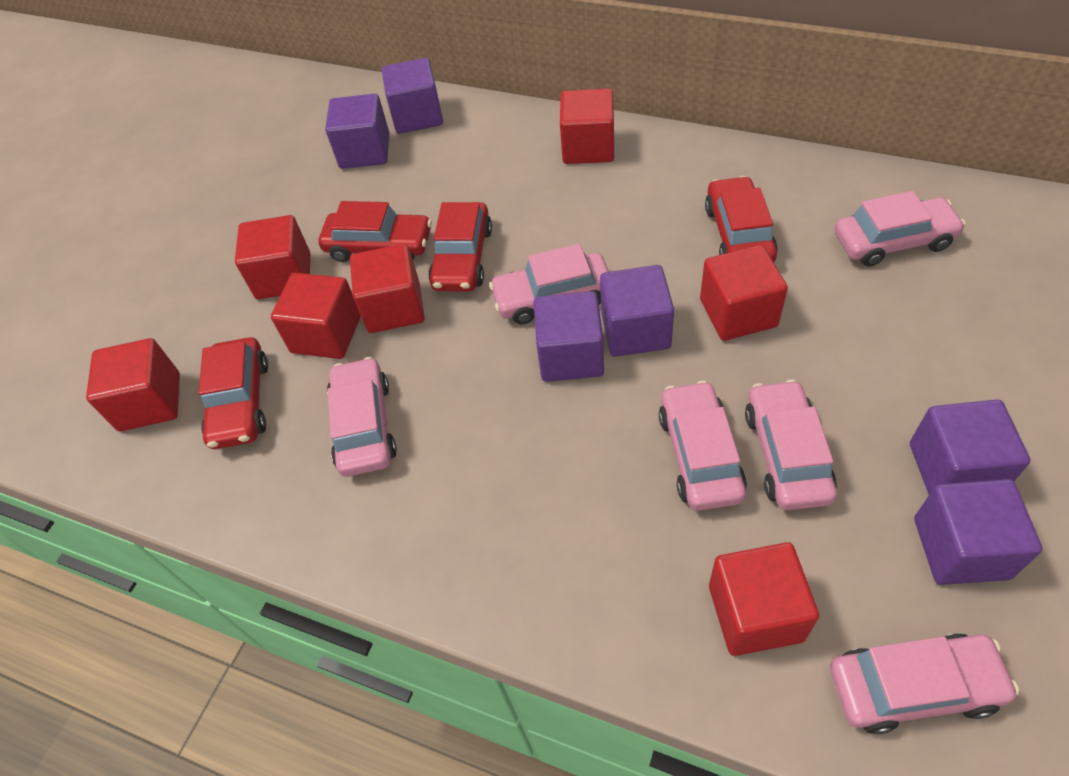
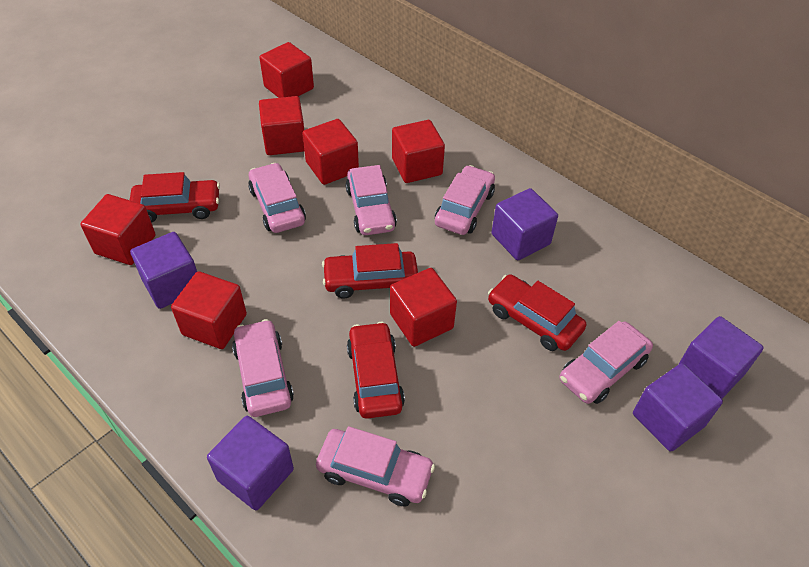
purple cube: [325,94,389,169] [382,58,443,134] [533,291,604,382] [600,265,674,357] [910,399,1030,494] [914,479,1042,585] = 6 -> [130,232,197,309] [207,416,294,510] [491,188,558,260] [633,363,723,452] [678,316,764,399] = 5

